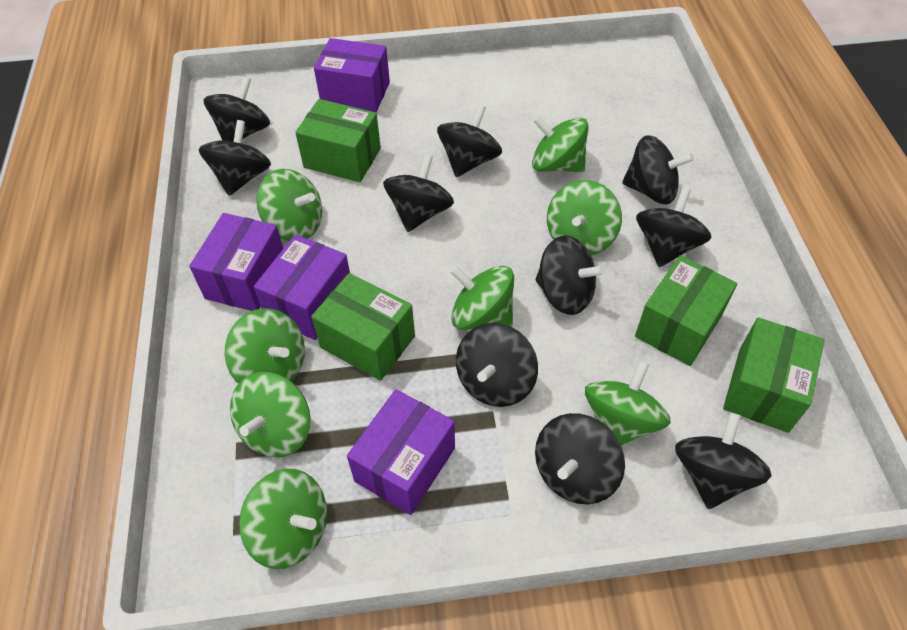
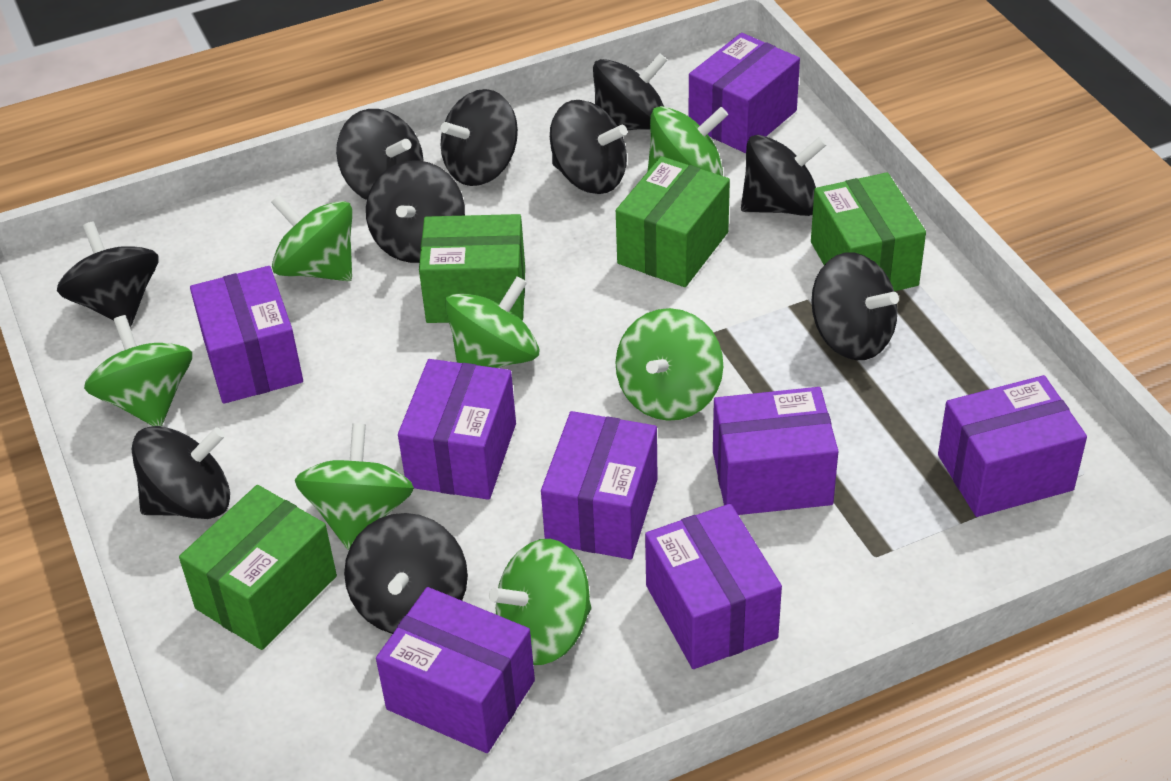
green spinning top: [224,308,305,383] [230,372,311,457] [239,469,327,569] [256,169,322,241] [450,266,514,330] [532,115,589,172] [547,180,622,255] [585,361,671,445] = 8 -> [84,315,192,426] [271,194,352,281] [295,423,414,550] [445,276,539,368] [489,539,591,665] [615,308,723,421] [648,106,728,176] = 7
purple box: [189,213,284,311] [254,234,350,340] [314,38,390,112] [347,389,455,515] = 4 -> [190,266,303,404] [376,587,535,753] [398,359,516,500] [541,411,658,559] [645,504,782,669] [689,33,800,153] [713,387,838,515] [938,375,1087,517] = 8

